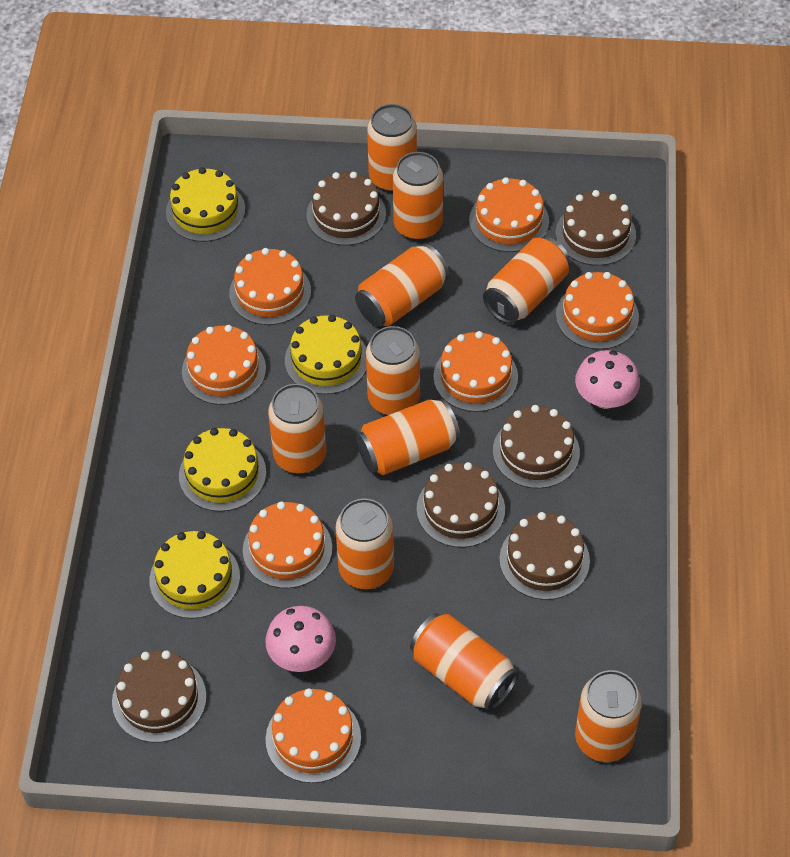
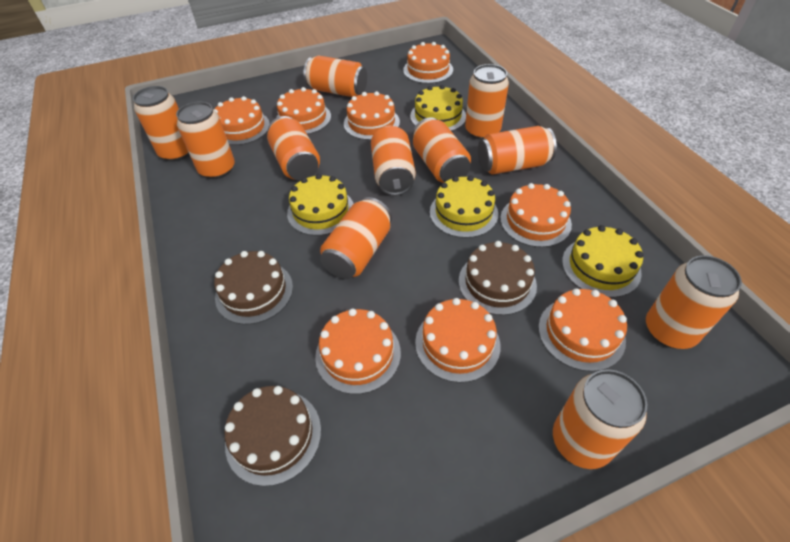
brown cake: [112,650,207,743] [307,172,386,246] [417,462,505,548] [493,405,580,489] [499,512,590,600] [556,190,636,266] = 6 -> [214,251,293,324] [225,386,321,486] [459,241,537,315] = 3
orange cake: [182,325,266,405] [229,248,311,325] [243,502,332,588] [266,688,361,783] [433,331,518,412] [469,177,549,252] [556,272,639,350] = 7 -> [214,96,270,145] [276,87,331,134] [315,309,401,394] [344,91,400,140] [403,42,453,84] [415,298,500,383] [500,183,572,247] [538,288,627,372] = 8
orange can: [268,384,326,474] [335,498,394,589] [355,244,449,326] [356,399,460,475] [366,326,420,415] [367,104,417,192] [393,152,443,241] [410,613,519,711] [483,237,570,324] [575,670,642,762] = 10 -> [133,86,190,162] [176,101,235,179] [267,116,320,181] [303,56,367,97] [320,197,392,279] [371,126,416,196] [412,117,471,183] [465,64,509,140] [478,126,557,175] [553,369,647,469] [646,255,742,349] = 11
pink mushroom: [265,606,336,672] [575,350,640,409] = 2 -> none = 0

